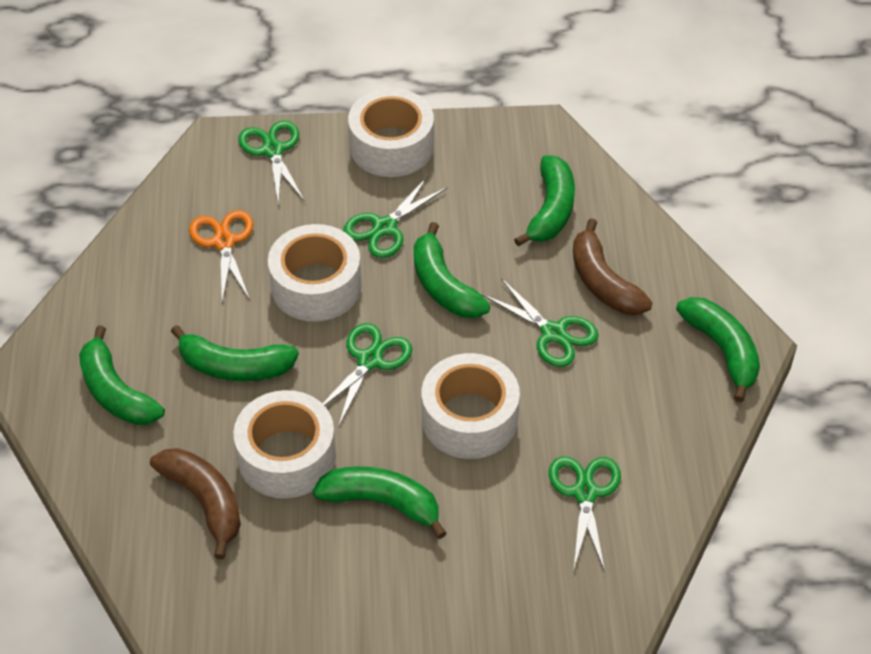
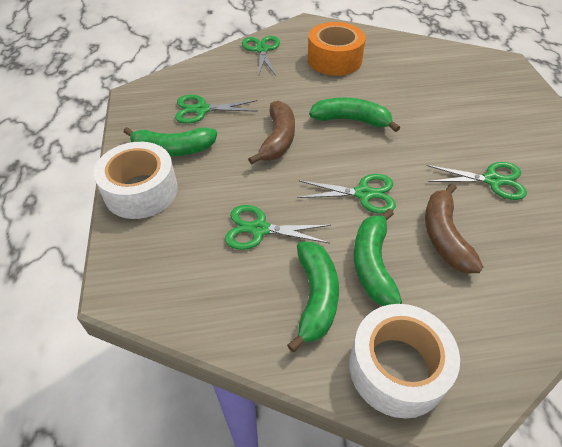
green banana: [79,326,165,425] [171,325,299,382] [313,466,447,539] [414,222,490,318] [514,155,575,247] [676,297,760,402] = 6 -> [124,127,217,157] [287,242,339,352] [309,98,400,132] [354,208,402,306] = 4
orange scissors: [189,210,253,302] = 1 -> none = 0
orange tape: none = 0 -> [308,22,366,76] = 1
white tape: [233,390,336,499] [268,224,362,322] [348,88,434,177] [421,353,520,459] = 4 -> [94,142,178,219] [349,304,460,419] = 2

